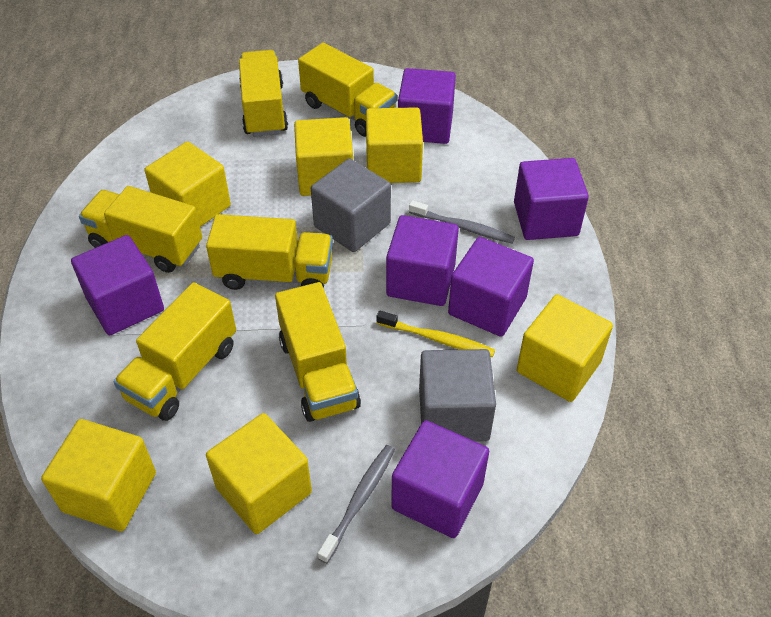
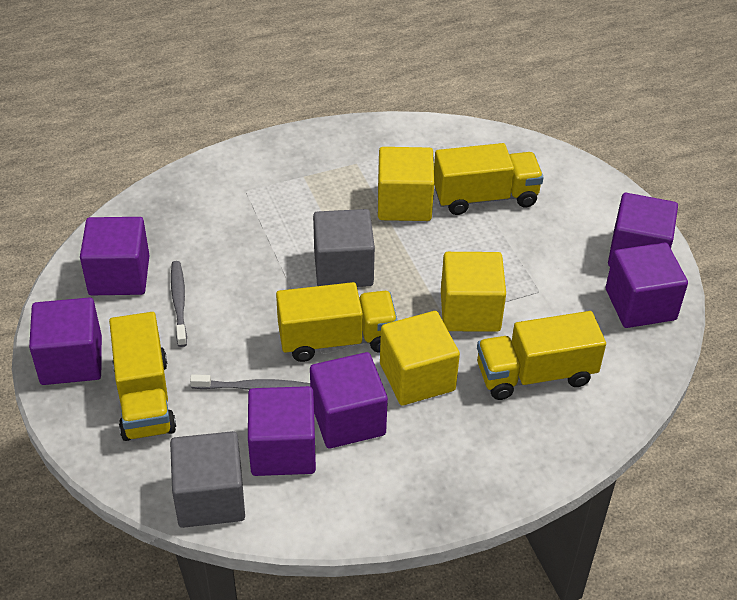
yellow cube: [41,419,156,532] [145,142,231,227] [206,413,312,534] [294,117,353,196] [366,107,423,183] [517,295,613,402] = 6 -> [378,147,434,221] [380,311,460,405] [441,252,506,332] = 3
yellow toothbrush: [376,311,495,357] = 1 -> none = 0
yellow truck: [79,186,202,273] [114,282,236,421] [206,214,333,290] [239,50,288,137] [275,282,361,422] [298,43,397,137] = 6 -> [109,312,176,441] [276,282,398,362] [434,143,544,215] [477,311,606,400] = 4

